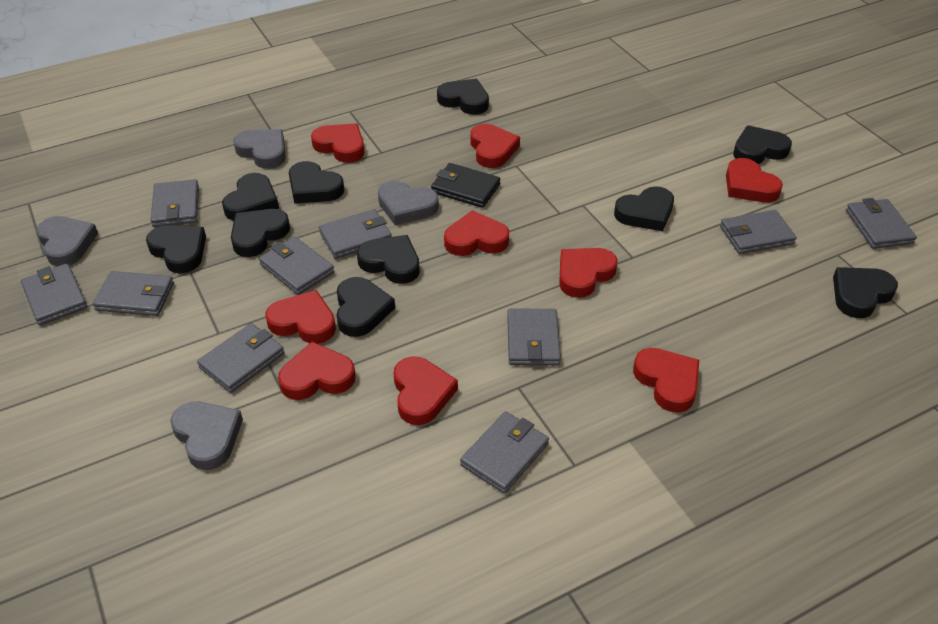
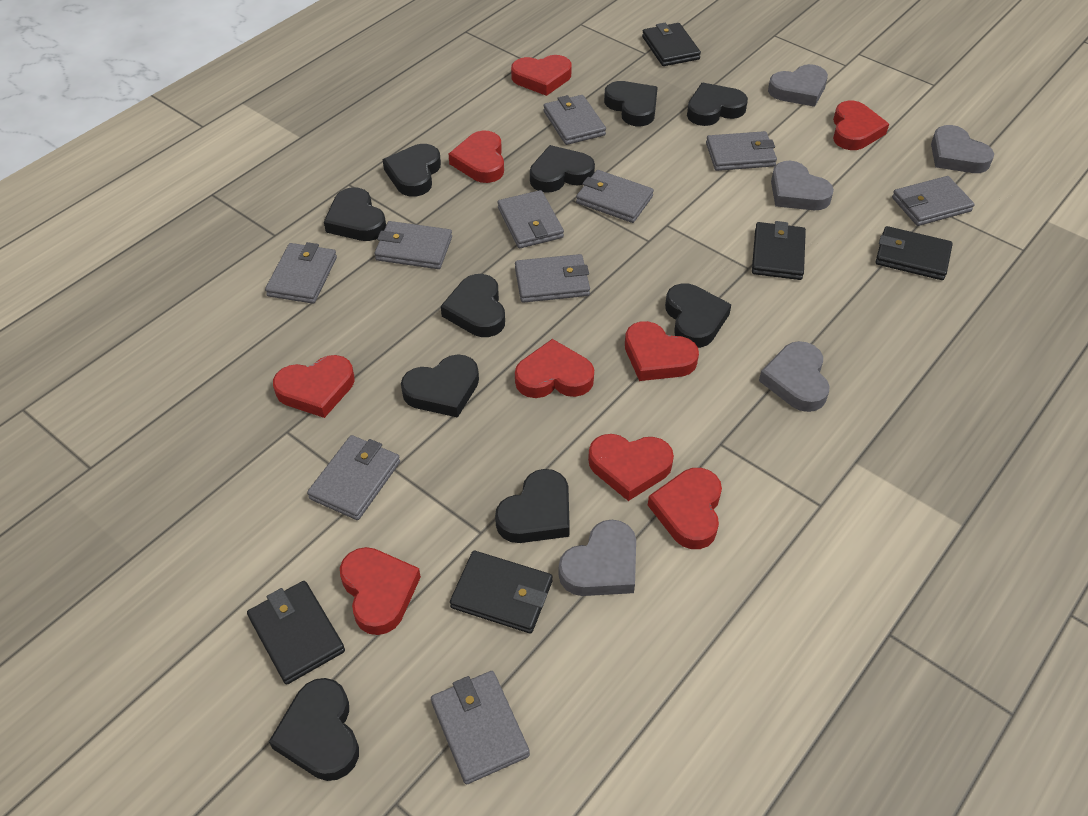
black wallet: [431,163,500,208] = 1 -> [247,581,345,685] [450,551,552,633] [642,23,701,66] [752,221,806,280] [876,226,953,280] = 5
grey heart: [37,216,98,266] [170,402,243,470] [233,129,286,169] [378,181,439,225] = 4 -> [558,520,636,596] [759,341,830,412] [768,64,828,107] [771,161,834,210] [931,125,994,173] = 5

